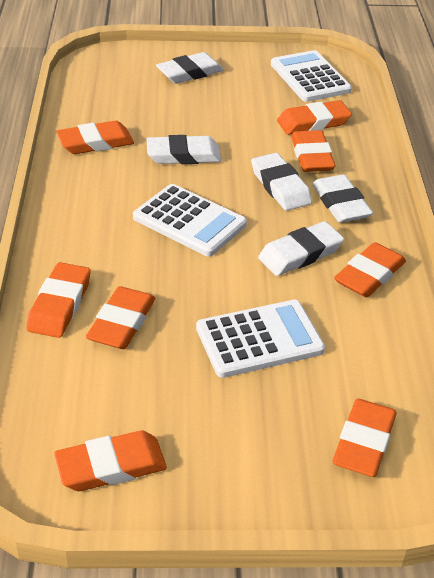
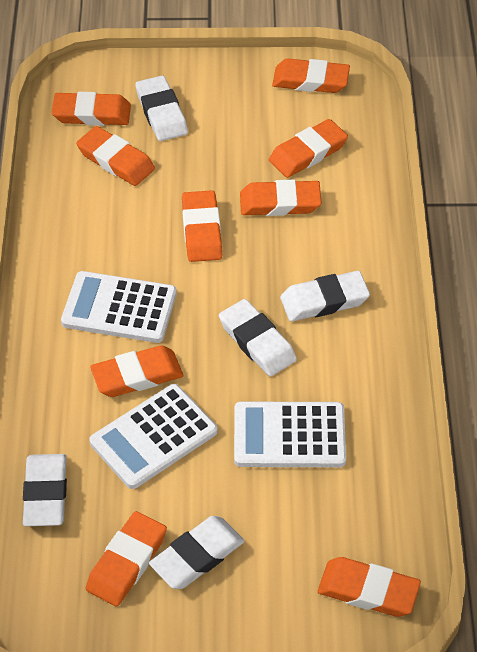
orange eraser: [27,262,91,338] [54,430,167,491] [56,121,134,154] [86,286,155,349] [277,100,352,135] [291,130,336,172] [332,399,397,477] [334,242,406,298] = 8 -> [52,92,131,126] [76,126,155,186] [85,511,167,607] [90,345,184,397] [182,190,222,262] [240,180,322,216] [269,119,348,178] [272,58,350,93] [318,557,421,617] = 9

